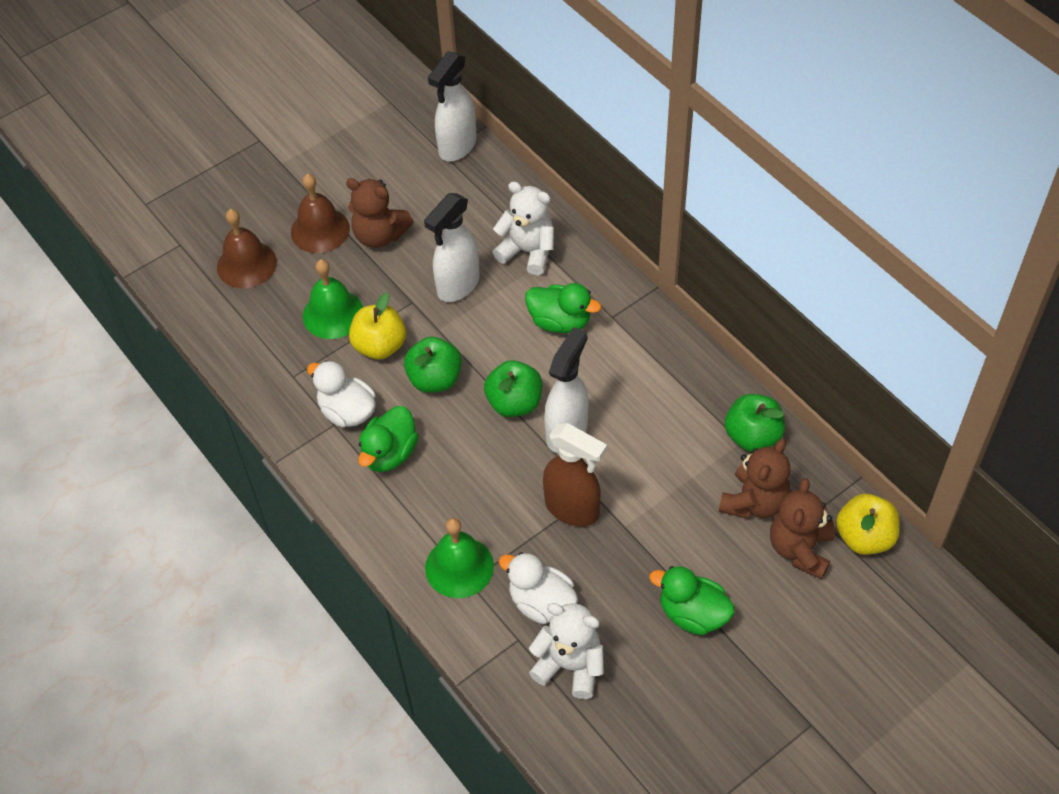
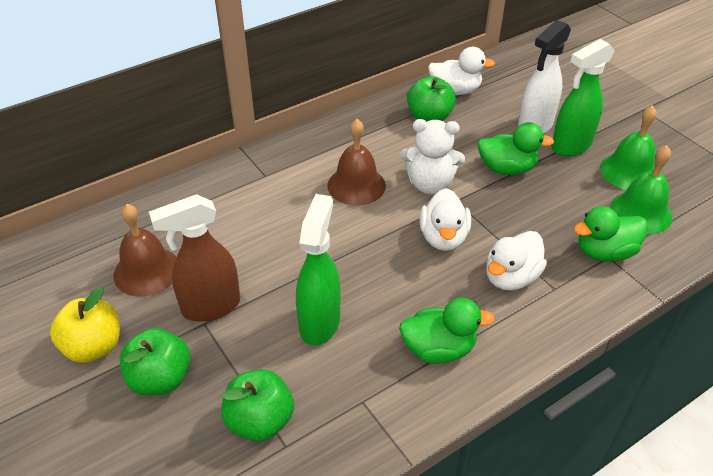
brown teddy bear: [346,178,414,248] [719,439,790,519] [770,478,835,579] = 3 -> none = 0
green spray bottle: none = 0 -> [296,194,341,345] [552,39,615,156] = 2
white duck: [307,360,376,428] [499,552,578,624] = 2 -> [419,188,471,251] [428,47,495,95] [486,231,547,290] = 3
white spray bottle: [424,193,480,302] [428,51,477,161] [544,327,589,453] = 3 -> [518,20,571,134] = 1
white teddy bear: [493,181,554,276] [529,603,604,699] = 2 -> [400,119,465,194] = 1
yellow apple: [349,293,406,359] [836,494,900,555] = 2 -> [50,287,120,363] = 1

